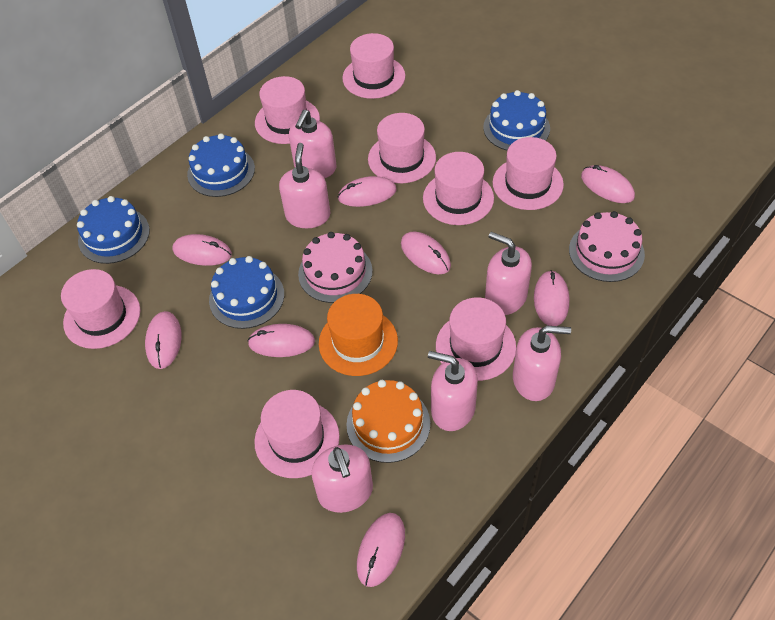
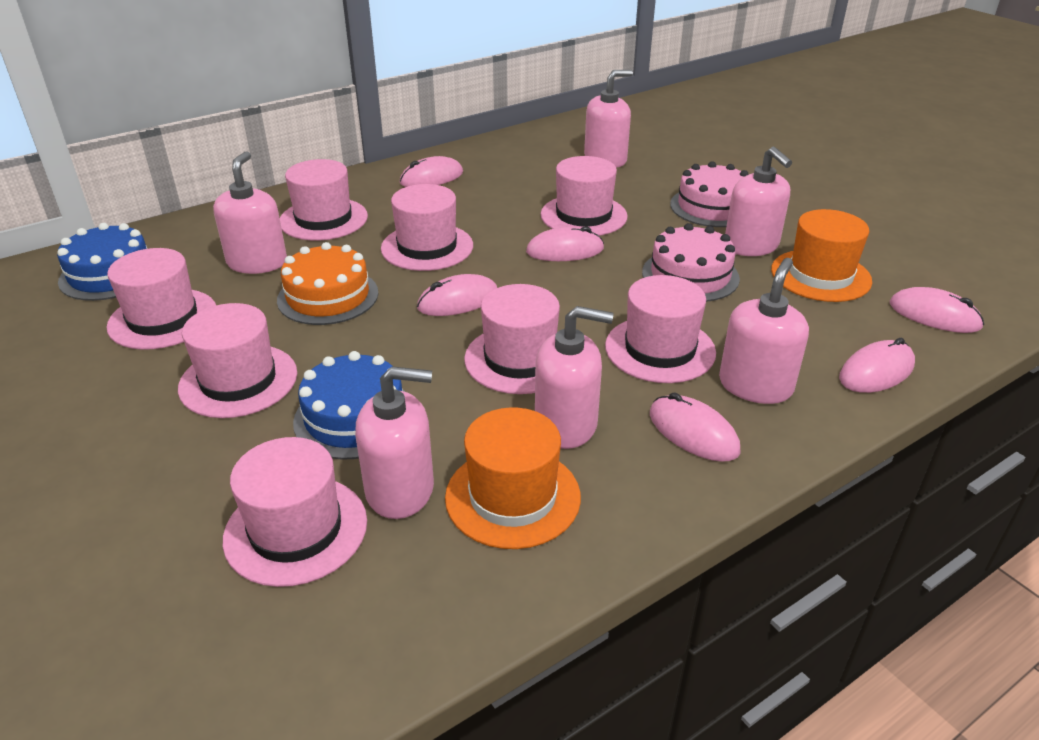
blue cake: [77,196,150,264] [187,133,255,197] [209,256,284,329] [483,90,550,151] = 4 -> [57,223,147,301] [293,351,405,460] = 2
orange hat: [319,294,398,376] = 1 -> [445,407,581,549] [771,209,872,302] = 2
pink mouse: [145,311,181,369] [173,234,232,266] [247,324,315,357] [338,176,396,207] [357,513,405,587] [401,231,451,274] [534,270,569,326] [581,165,635,203] = 8 -> [400,156,463,187] [417,274,497,316] [526,226,604,261] [650,392,741,462] [839,338,915,393] [890,287,984,333] = 6

